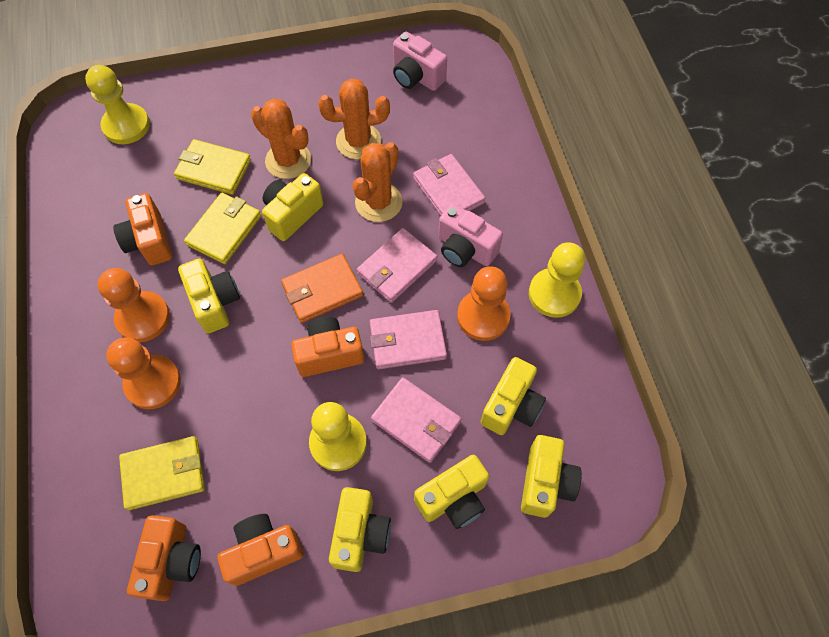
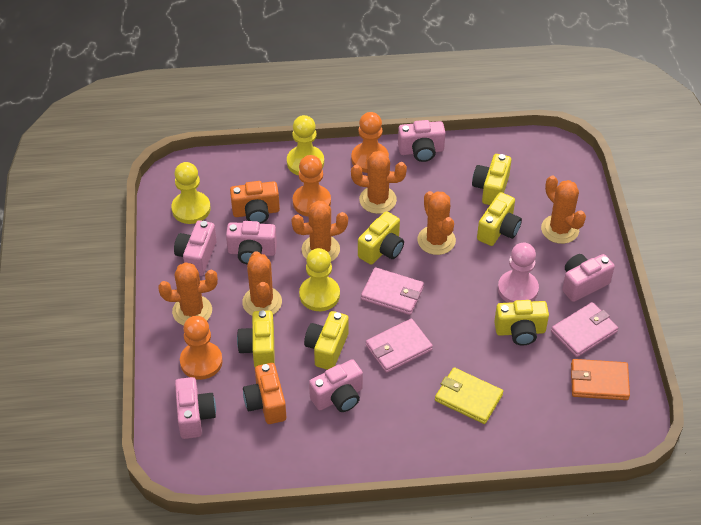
orange cactus: [251,98,311,179] [318,78,390,160] [353,142,403,222] = 3 -> [158,262,218,326] [242,251,282,316] [291,201,348,262] [351,151,407,214] [418,191,456,255] [541,176,586,244] = 6
orange camera: [113,193,172,265] [127,515,201,601] [217,514,304,586] [291,316,364,377] = 4 -> [230,181,280,224] [243,363,286,424] = 2
pink camera: [393,32,447,91] [438,204,503,267] = 2 -> [174,220,217,276] [175,377,216,439] [226,221,277,265] [309,359,363,412] [398,120,446,162] [562,254,615,302] = 6
pink pawn: none = 0 -> [498,243,539,303] = 1
pink wallet: [357,228,438,303] [370,310,447,369] [371,377,461,463] [413,154,485,216] = 4 -> [361,267,424,315] [366,319,433,373] [551,302,618,357] = 3
yellow wallet: [119,436,205,510] [174,139,251,195] [184,193,261,264] = 3 -> [435,367,503,424] = 1

